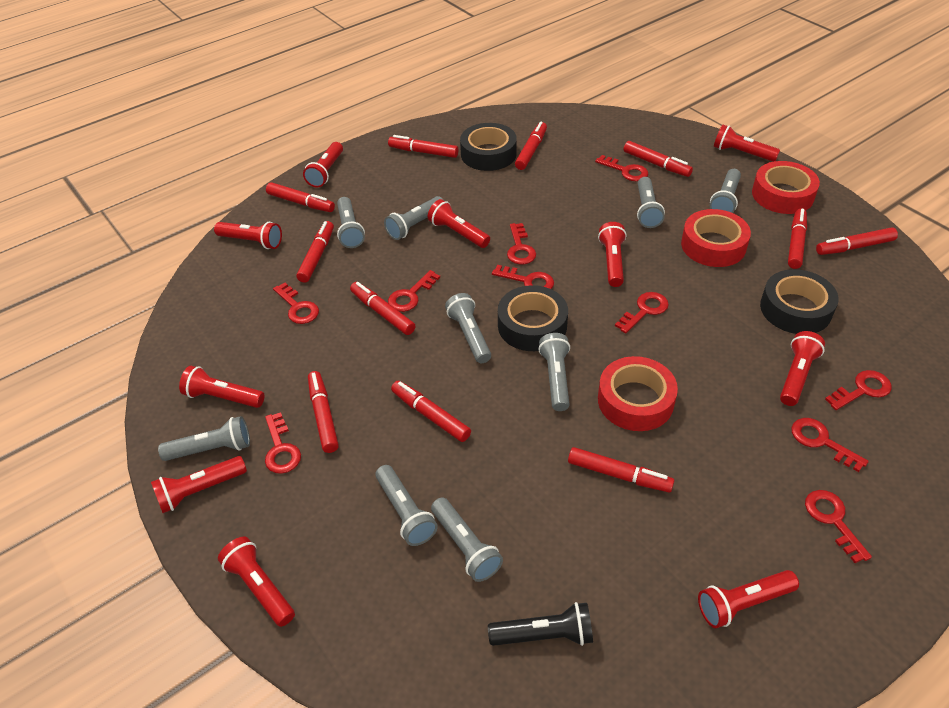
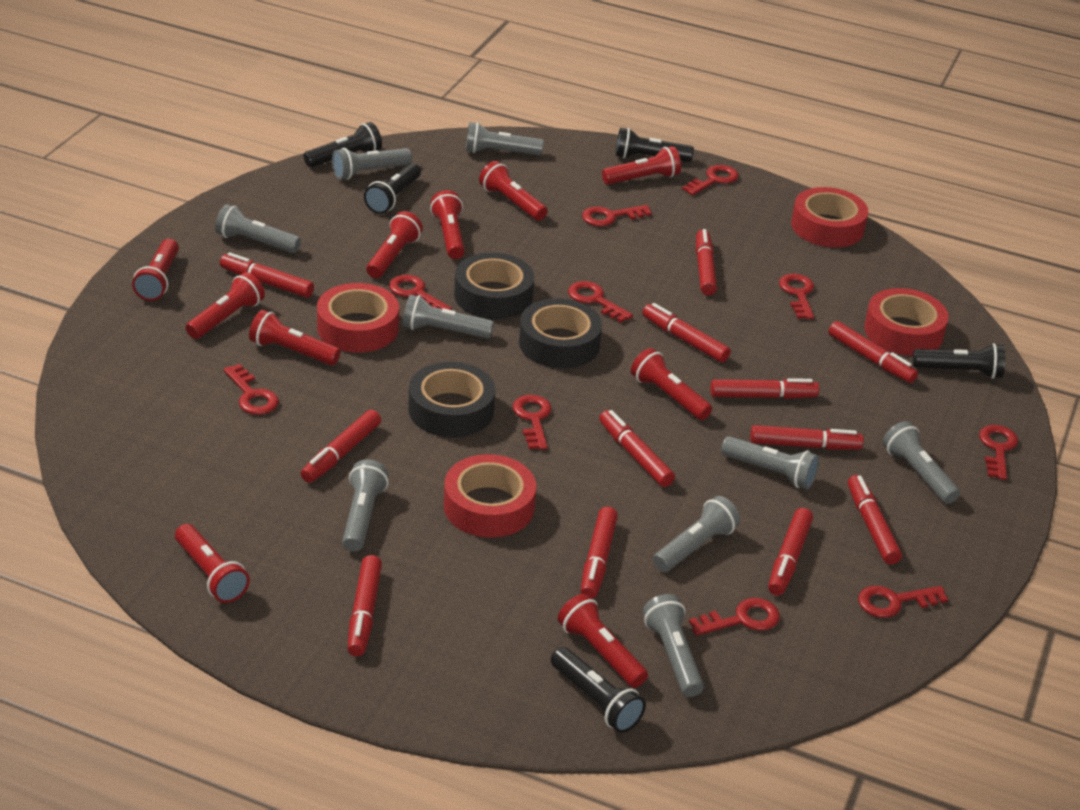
black flashlight: [488,602,593,646] = 1 -> [304,122,382,167] [364,163,421,214] [551,647,646,733] [616,128,694,162] [913,343,1005,379] = 5
red marker: [266,182,335,212] [296,221,334,283] [308,371,339,453] [350,282,415,335] [388,135,459,158] [391,381,471,442] [515,122,547,170] [568,447,674,492] [624,141,693,177] [788,209,807,269] [816,227,898,255] = 11 -> [220,252,314,298] [301,410,381,483] [348,555,382,656] [581,507,618,599] [599,410,675,487] [642,303,731,363] [696,229,717,296] [710,378,819,399] [750,425,864,450] [768,508,813,596] [828,321,918,383] [848,475,902,564] = 12
red tape: [598,356,678,431] [681,209,751,267] [752,161,820,214] = 3 -> [317,283,399,353] [444,454,536,538] [791,187,869,248] [864,288,949,356] = 4

